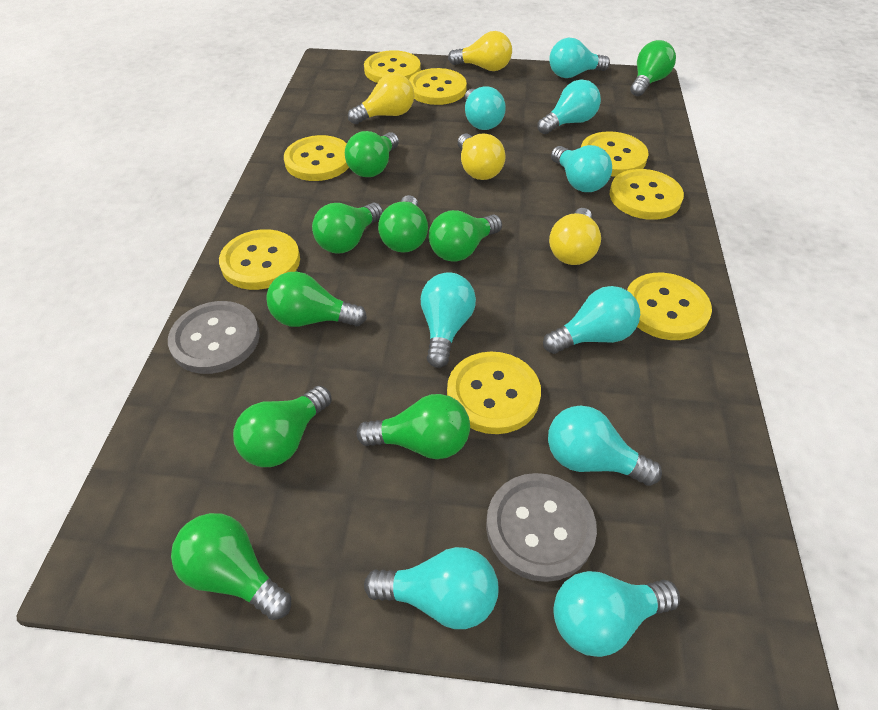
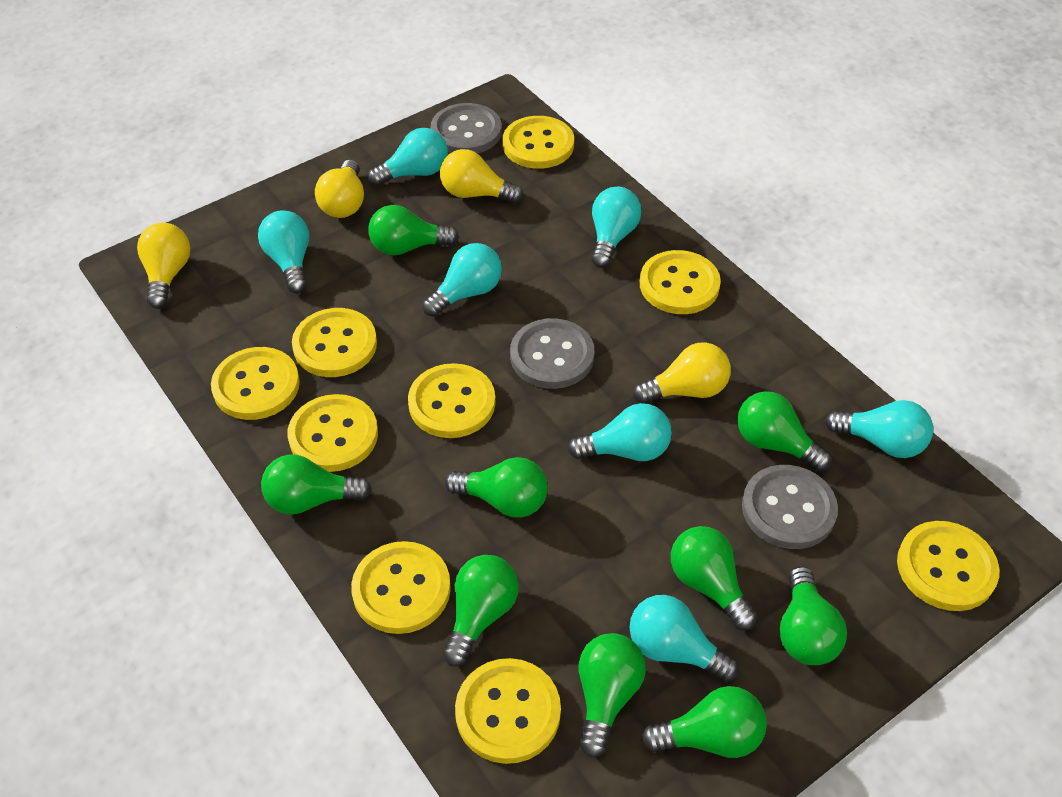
grey button: [168,301,260,374] [486,473,597,582] = 2 -> [430,103,502,154] [510,318,594,389] [742,465,838,549] = 3
turquoise light bulb: [364,547,498,629] [421,272,476,368] [465,87,506,130] [538,79,601,134] [543,286,640,354] [548,406,662,486] [549,37,610,78] [551,145,612,192] [554,571,680,657] = 9 -> [258,210,309,294] [368,128,448,186] [423,243,502,317] [568,403,672,461] [591,187,642,268] [629,595,739,682] [825,400,933,458] = 7
yellow button: [219,229,300,290] [284,135,349,181] [364,50,421,83] [409,68,467,105] [447,352,541,434] [581,131,649,177] [610,169,684,220] [627,273,712,340] = 8 -> [211,347,300,420] [288,394,378,472] [292,308,377,377] [351,541,451,634] [408,363,496,438] [455,658,561,764] [503,116,574,169] [640,250,721,314] [897,521,1000,611] = 9

